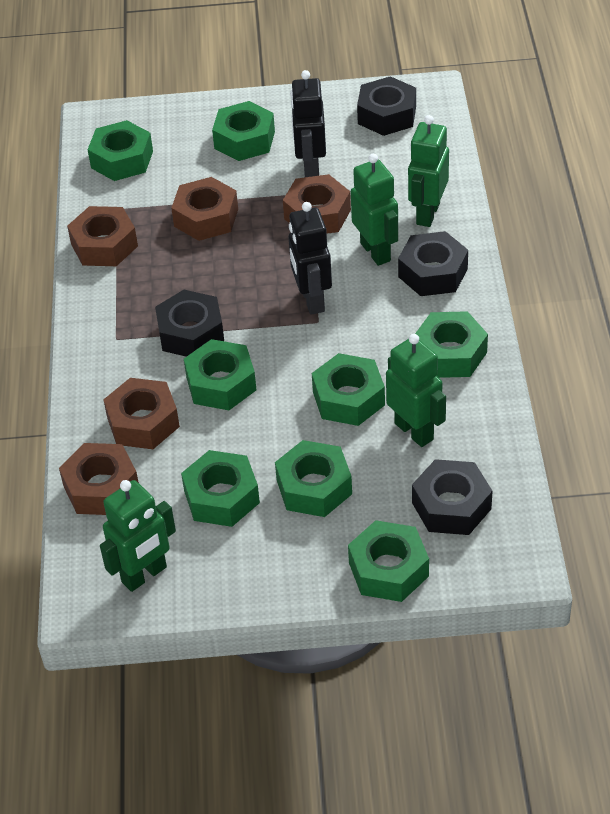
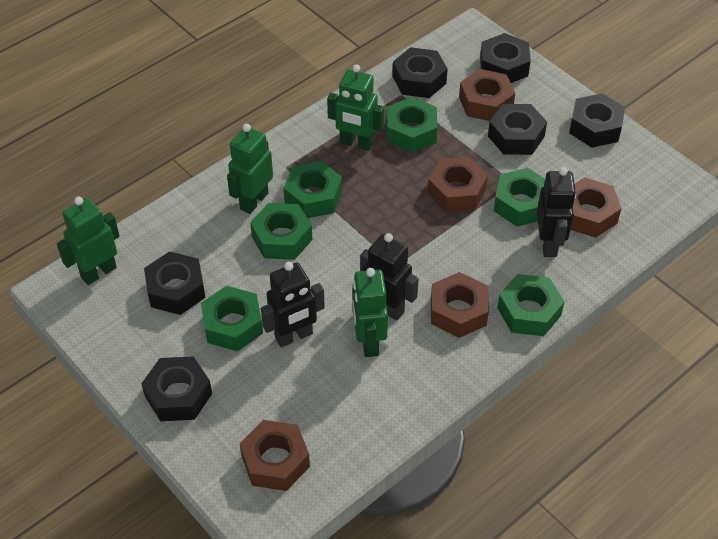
black nut: [155,290,224,357] [357,76,416,136] [398,231,468,296] [412,459,492,535] = 4 -> [141,356,212,421] [144,251,206,315] [392,47,448,98] [480,33,531,83] [488,104,547,155] [569,93,625,148] = 6
black robot: [288,202,332,315] [290,70,326,177] = 2 -> [261,262,325,348] [360,233,419,321] [537,167,576,257] = 3
green nut: [87,120,153,181] [181,450,260,527] [184,339,256,410] [212,101,275,161] [275,440,352,517] [312,353,385,426] [348,520,429,602] [415,311,488,378] = 8 -> [201,286,263,351] [250,203,312,260] [284,161,342,218] [387,97,438,152] [494,168,545,227] [497,274,564,336] = 6

